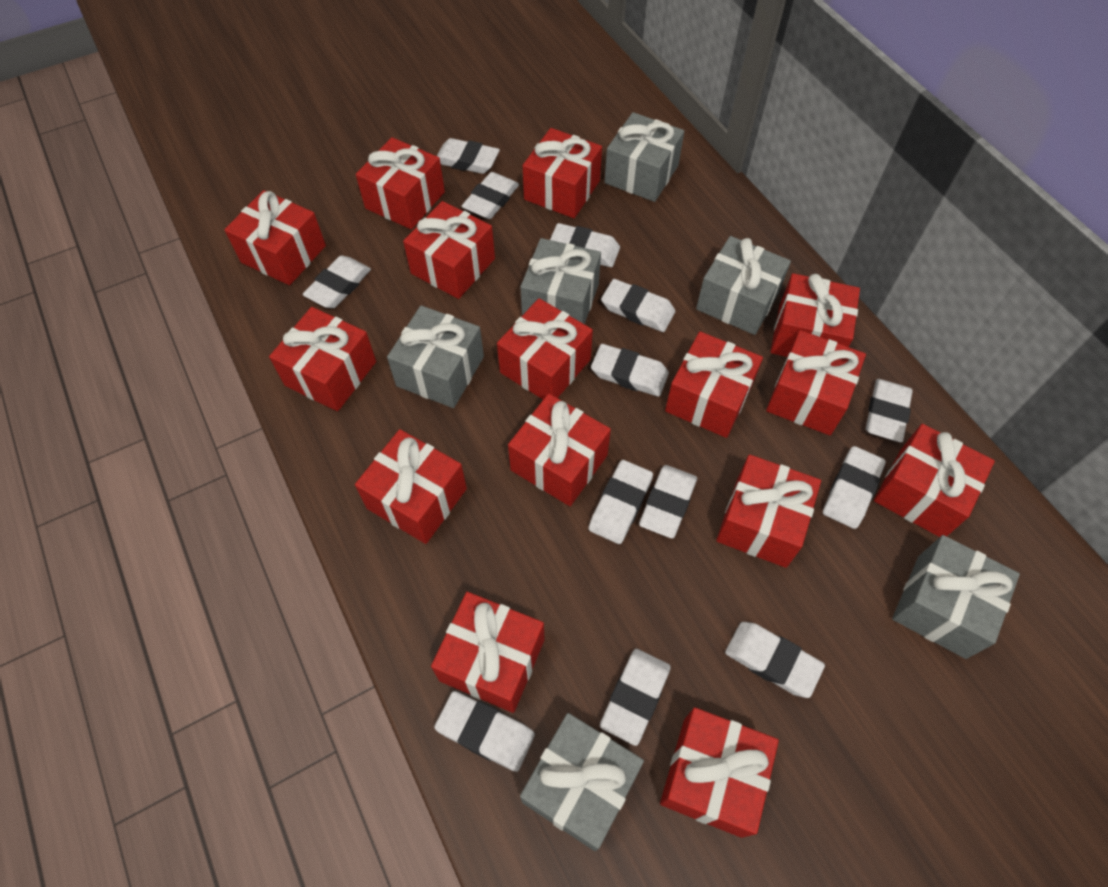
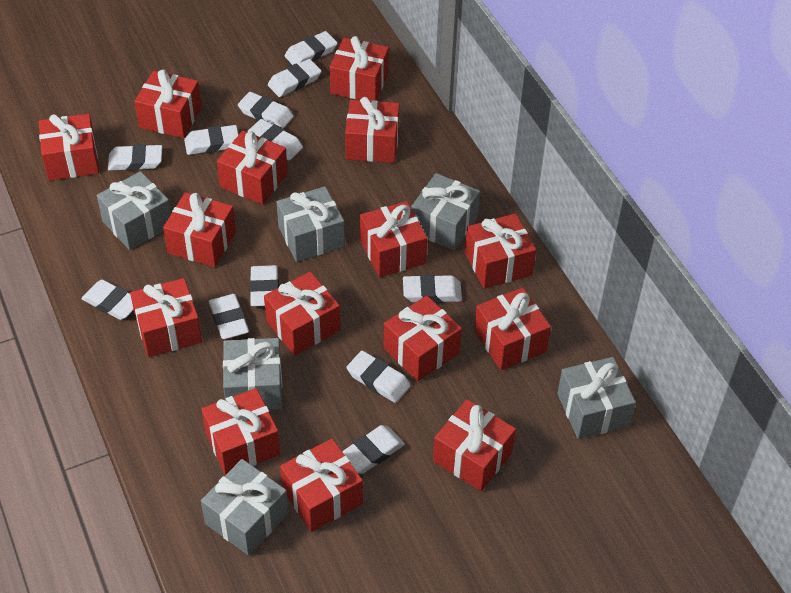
white eraser: [303,256,371,308] [434,691,535,772] [437,138,500,174] [461,172,519,219] [550,223,620,267] [589,460,653,544] [591,344,669,397] [600,649,671,746] [601,279,675,332] [639,465,697,538] [725,622,825,698] [823,446,886,529] [866,379,913,442] = 13 -> [81,280,134,320] [108,144,162,171] [184,125,239,155] [209,294,249,339] [238,92,294,129] [247,119,303,160] [250,265,279,306] [268,59,322,97] [285,31,338,65] [342,425,405,474] [346,351,411,403] [403,274,462,303] = 12

